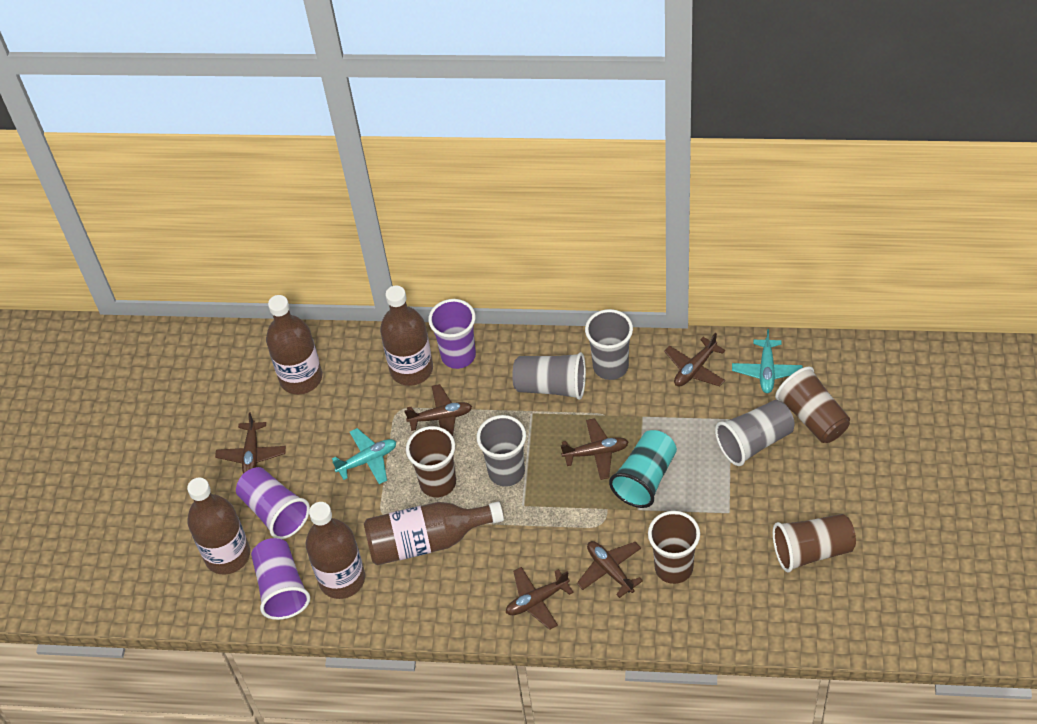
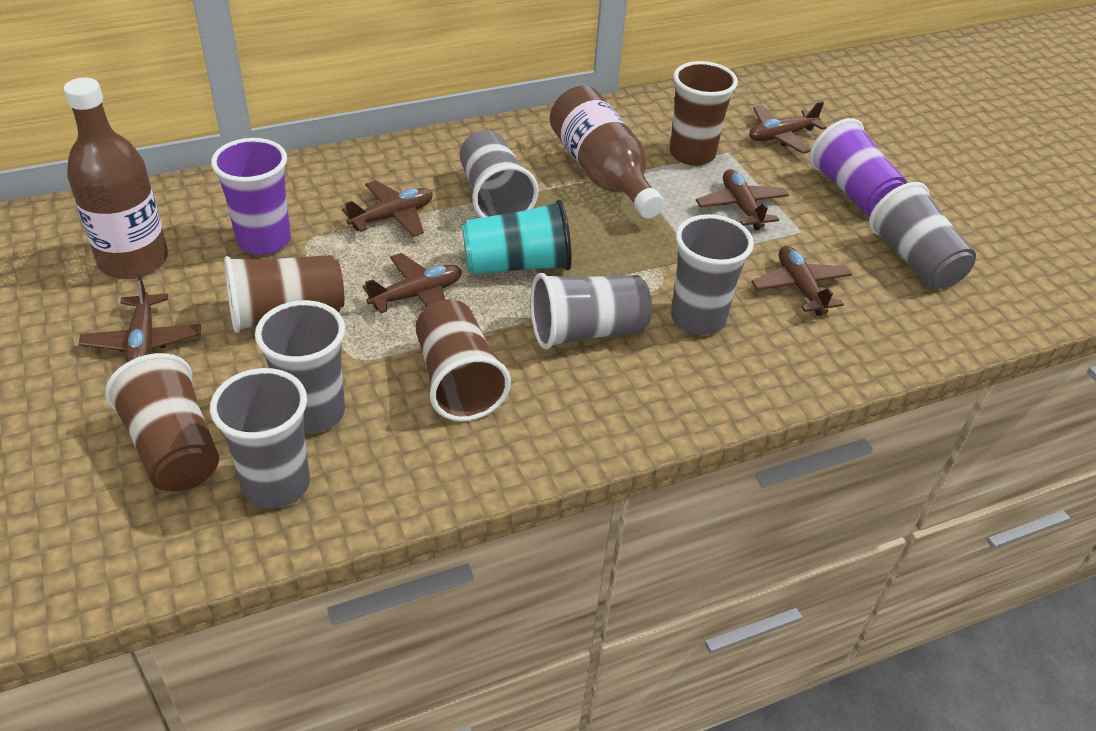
brown bottle: [187,477,250,575] [266,295,322,394] [306,502,365,599] [364,501,504,565] [380,286,433,386] = 5 -> [64,78,168,279] [550,86,664,218] = 2
grey cup: [477,415,526,487] [512,352,586,400] [585,309,633,380] [715,400,795,466] = 4 -> [210,368,310,508] [255,300,345,433] [460,130,538,218] [531,273,652,350] [671,214,754,335] [869,182,976,289] = 6
purple cup: [236,467,310,539] [251,538,310,620] [428,299,476,369] = 3 -> [211,138,291,255] [809,118,907,216] = 2
turquoise plane: [332,428,396,484] [732,329,803,393] = 2 -> none = 0

